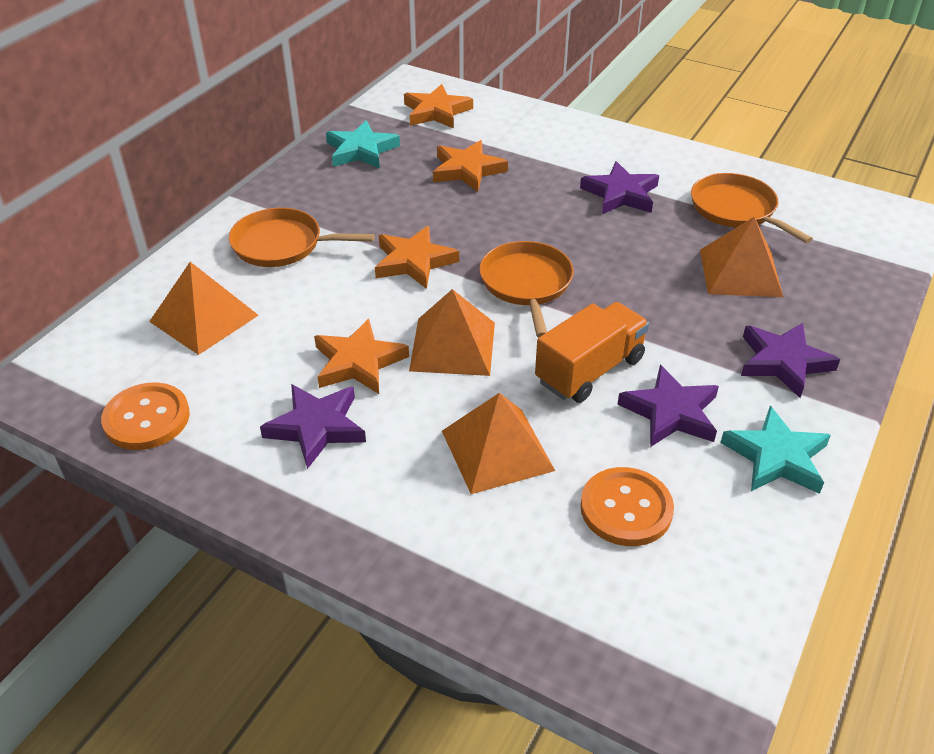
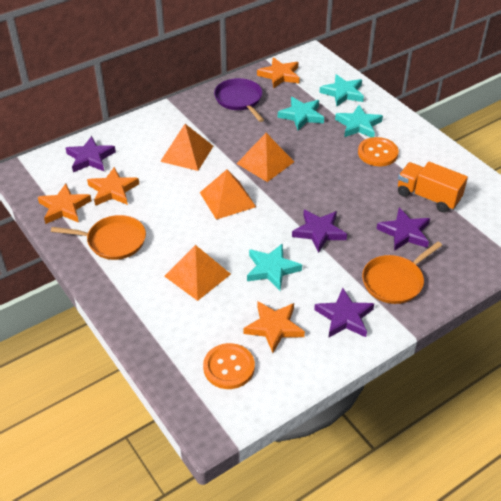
orange pan: [229,208,375,267] [479,241,574,337] [691,173,813,243] = 3 -> [51,215,146,260] [362,242,442,304] = 2
purple pan: none = 0 -> [214,78,264,122] = 1
turquoise star: [326,120,400,169] [720,406,831,494] = 2 -> [247,243,302,290] [278,97,324,130] [319,74,364,106] [335,105,383,138] = 4

